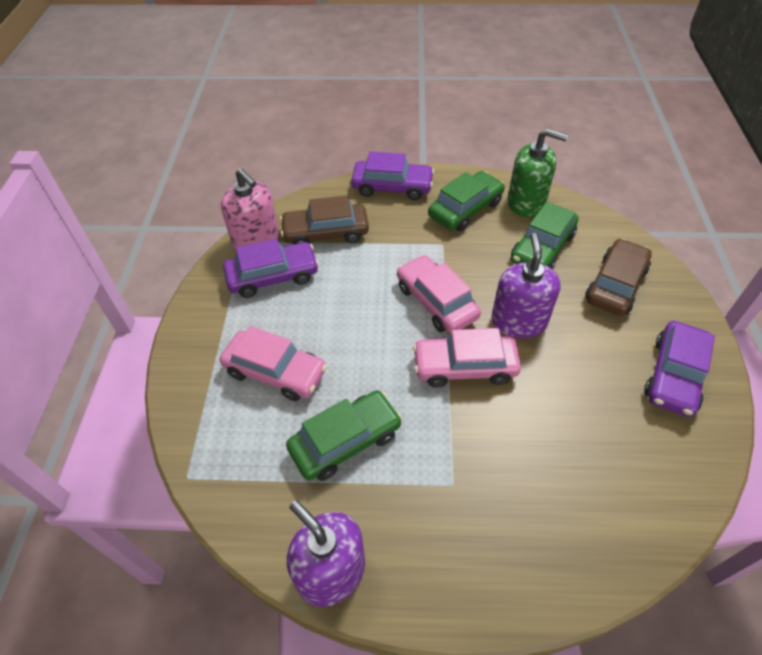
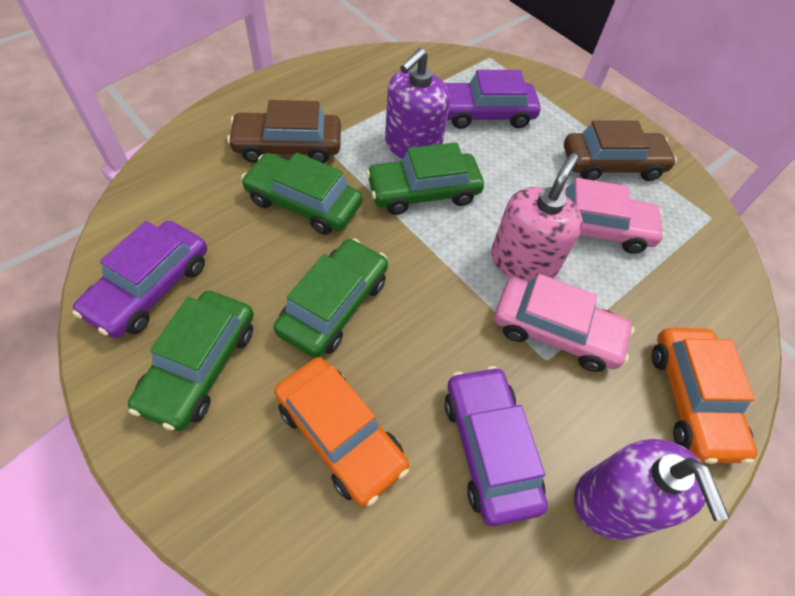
green car: [286,390,402,481] [428,171,505,231] [511,202,578,270] = 3 -> [128,291,254,431] [241,152,362,235] [274,238,388,358] [366,142,484,215] = 4
green soap dispenser: [507,128,568,217] = 1 -> none = 0
orange car: none = 0 -> [274,357,409,506] [652,328,757,464] = 2
pink car: [220,326,327,401] [397,255,481,333] [413,328,521,388] = 3 -> [494,274,634,372] [562,178,665,254] = 2

